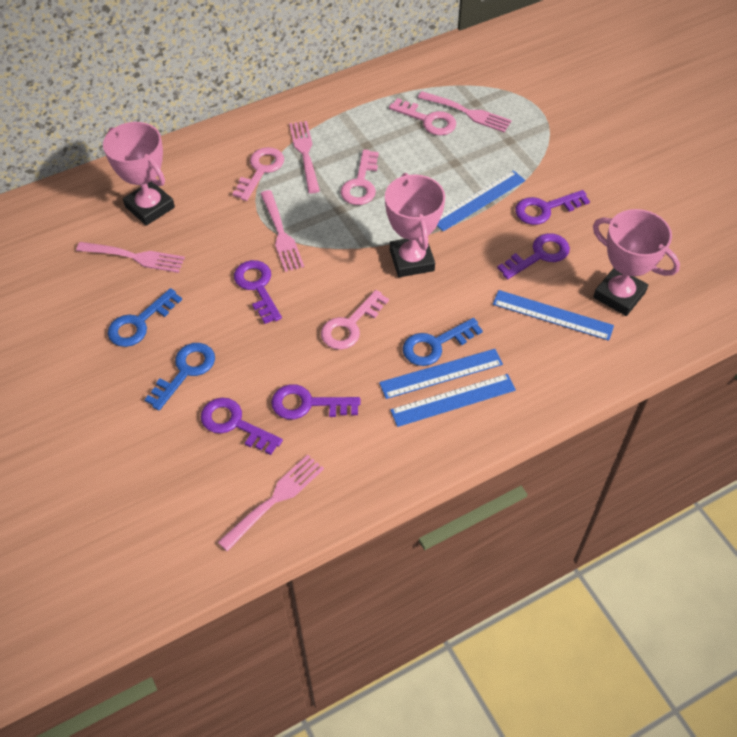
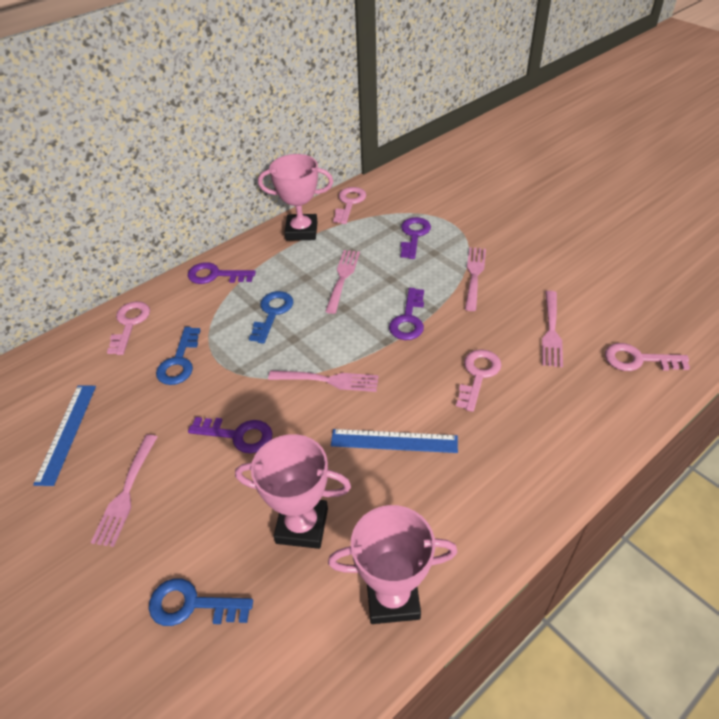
blue ruler: [379,349,503,399] [390,374,516,427] [437,170,525,231] [493,290,614,341] = 4 -> [33,385,96,486] [331,429,458,453] = 2
purple key: [201,398,283,455] [234,260,282,324] [271,384,360,419] [497,233,570,279] [515,190,590,225] = 5 -> [188,262,256,284] [188,417,272,453] [389,288,424,340] [401,217,431,259] = 4

